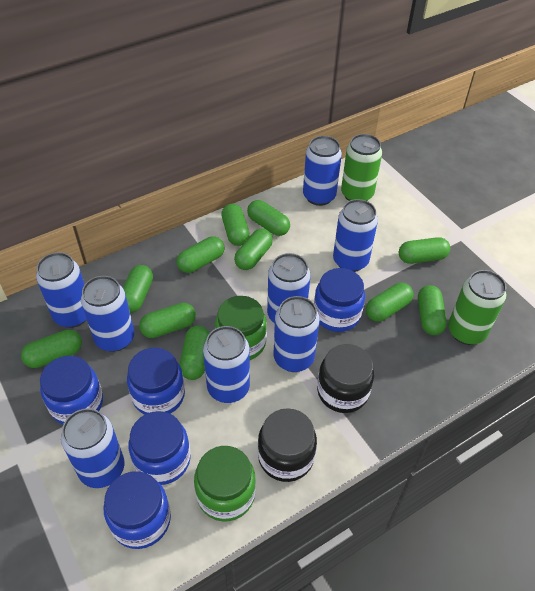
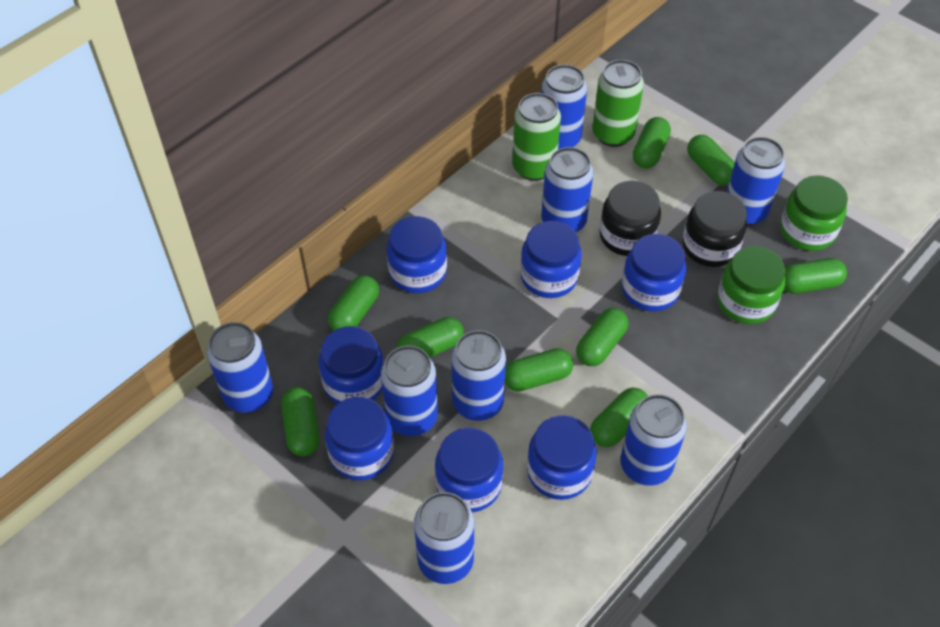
blue jar: [40,356,103,424] [104,471,171,549] [127,348,185,415] [128,411,191,485] [314,268,365,332] = 5 -> [319,326,384,404] [325,397,394,480] [387,216,447,293] [435,428,503,512] [520,221,582,298] [527,415,597,500] [622,234,686,311] = 7
green capsule: [21,330,82,368] [123,265,153,313] [139,303,196,338] [177,236,225,273] [180,326,209,380] [221,204,250,246] [234,229,273,270] [247,200,290,236] [366,283,413,322] [399,237,450,264] [418,285,447,335] = 11 -> [281,387,320,456] [328,275,379,331] [397,317,464,357] [505,348,573,391] [576,308,628,366] [590,388,648,447] [633,117,671,168] [687,135,735,185] [784,258,847,294] = 9

